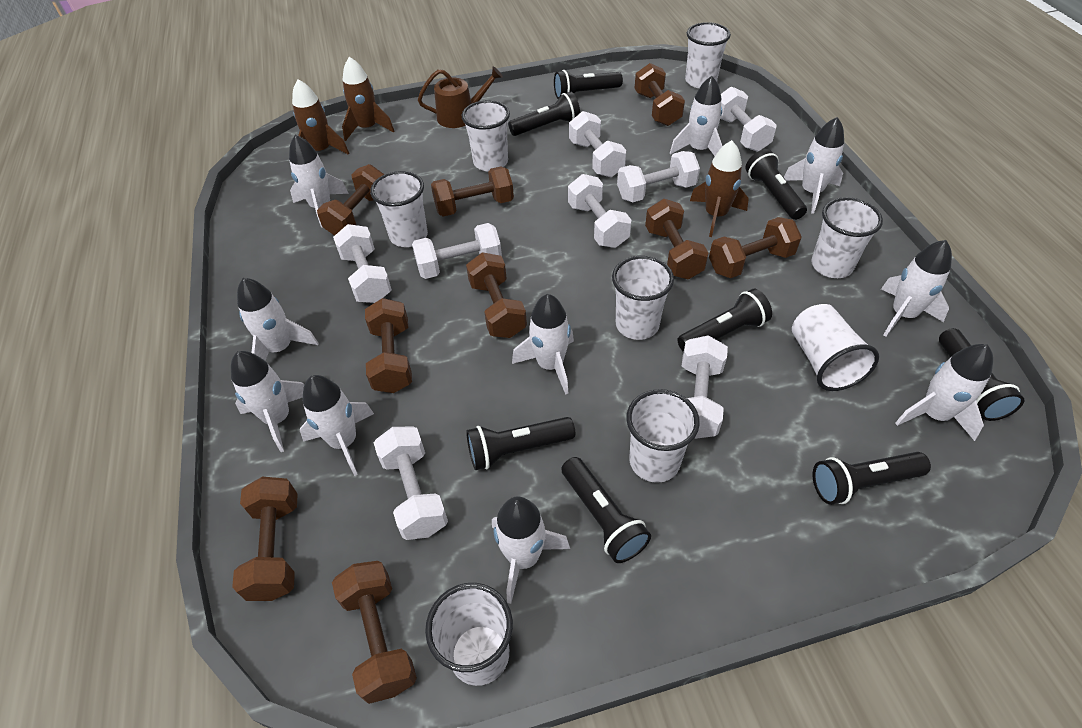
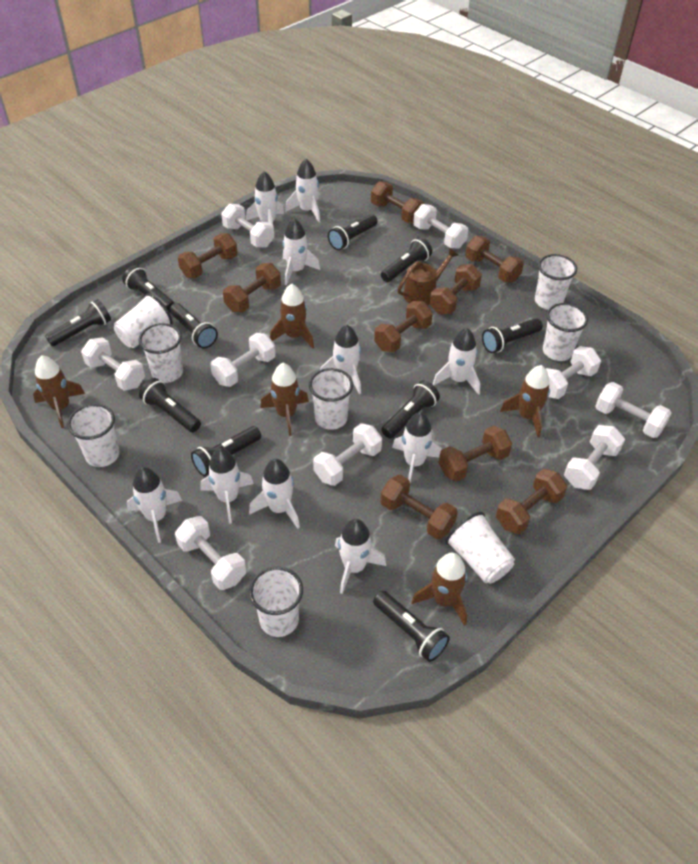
black flashlight: [466,417,575,470] [508,92,580,136] [554,70,623,99] [562,457,651,563] [677,289,772,352] [745,149,807,220] [813,452,931,505] [939,328,1025,421] = 8 -> [45,299,111,346] [122,265,174,313] [139,378,201,432] [169,303,218,348] [191,426,261,477] [328,214,378,250] [373,591,450,662] [381,237,432,282] [381,380,440,439] [482,318,543,353] = 10
brown rocket: [292,79,349,155] [342,57,394,141] [690,140,749,237] = 3 -> [33,355,85,428] [260,363,309,436] [270,284,314,348] [411,553,467,626] [500,365,550,438] = 5
white dumbbell: [333,224,392,303] [374,427,448,540] [412,223,502,279] [568,174,631,248] [569,111,626,177] [617,151,700,202] [682,335,728,439] [720,87,777,152] = 8 -> [81,337,145,391] [175,516,246,590] [210,333,276,387] [221,204,274,248] [313,423,382,486] [413,204,468,249] [546,346,601,399] [564,425,625,490] [596,382,671,438] = 9

